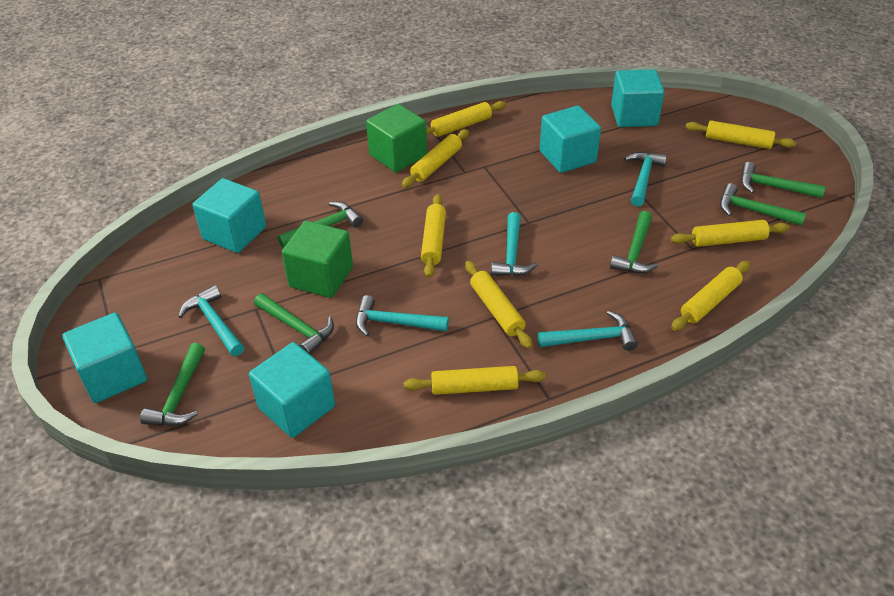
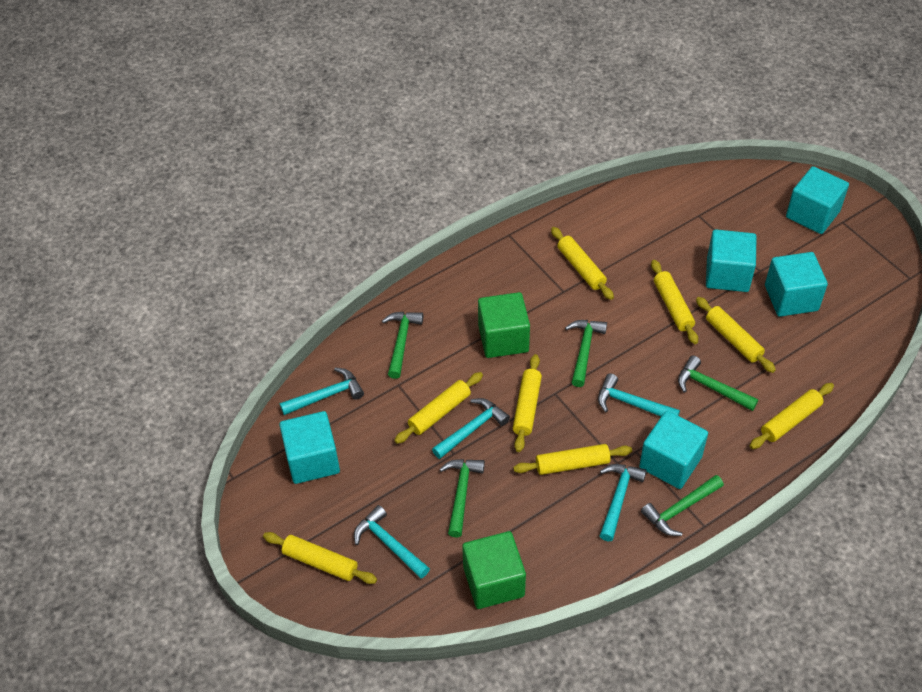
green hammer: [140,343,205,426] [254,293,334,355] [278,202,363,248] [610,211,658,273] [720,183,806,226] [741,162,825,198] = 6 -> [382,312,423,379] [439,459,485,537] [565,320,607,387] [641,475,724,536] [678,355,758,411] = 5

